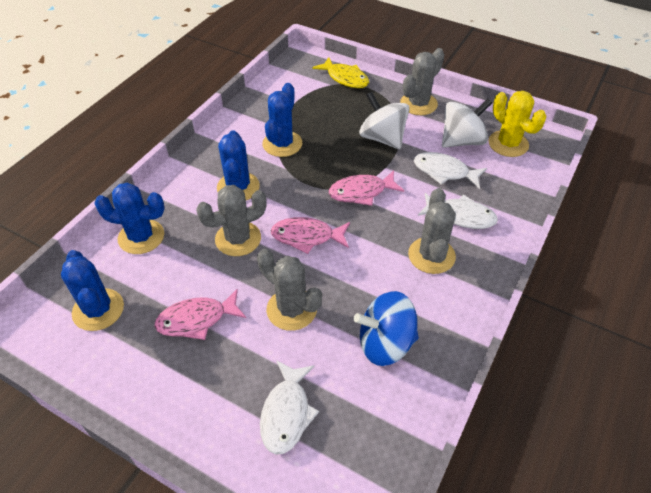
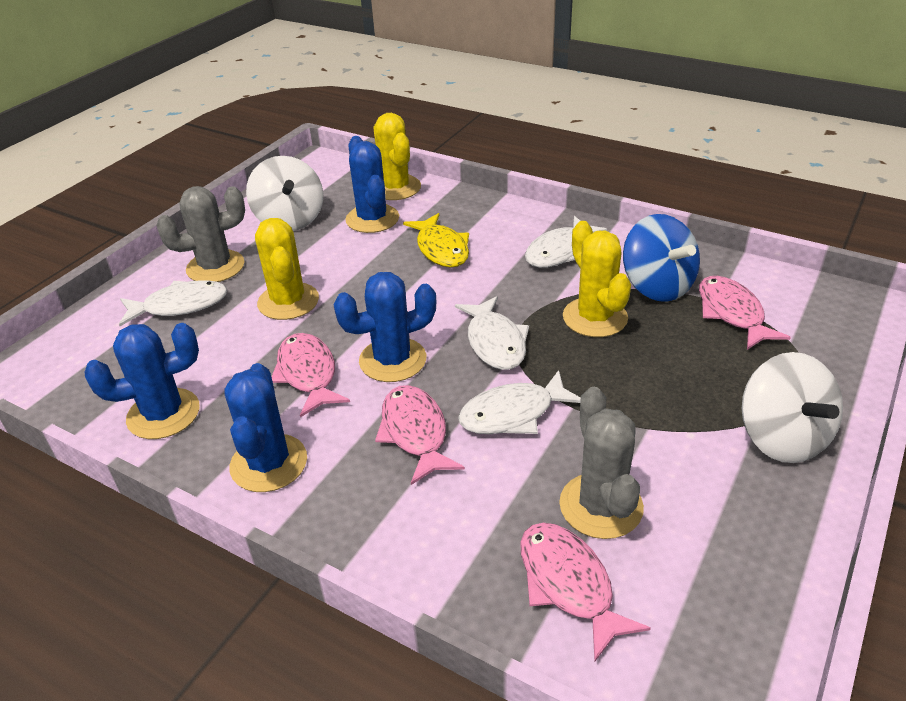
grey cactus: [196,185,267,256] [257,249,322,331] [400,48,445,115] [408,188,456,274] = 4 -> [156,186,245,282] [559,387,644,539] = 2
pink fish: [154,289,246,340] [271,217,350,254] [329,170,404,206] = 3 -> [271,333,350,417] [375,385,465,485] [520,523,651,662] [699,276,791,350] = 4
white fish: [260,360,319,455] [414,152,487,189] [418,193,498,229] = 3 -> [119,280,227,326] [455,296,529,370] [458,370,581,434] [525,216,607,268] = 4
yellow cactus: [488,91,546,157] = 1 -> [255,218,319,320] [374,113,421,200] [563,221,631,337] = 3

